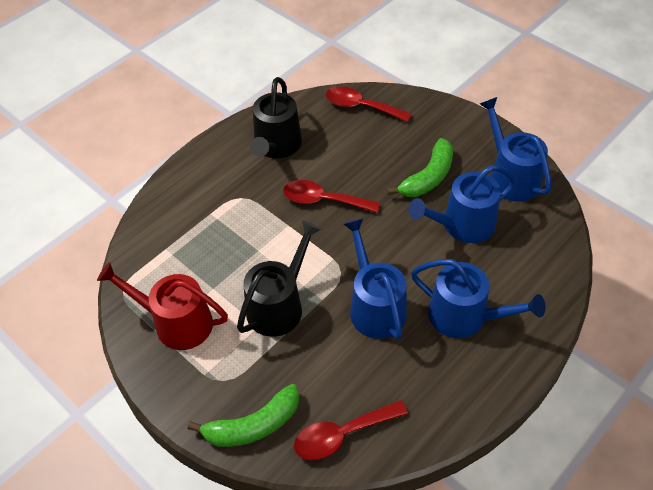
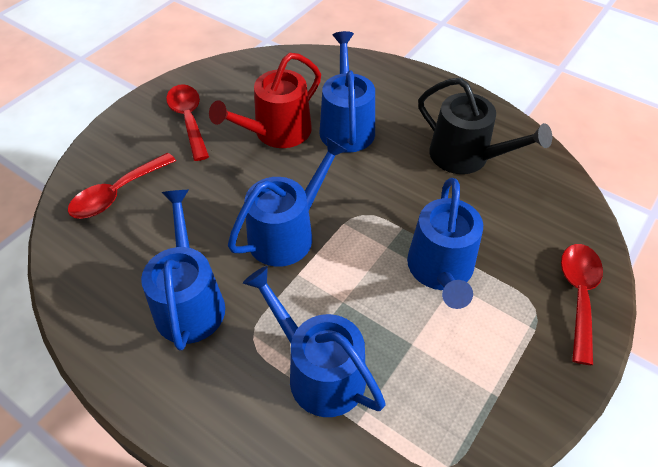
black watering can: [237,221,321,337] [250,77,302,159] = 2 -> [418,78,552,174] = 1
blue watering can: [344,218,407,339] [408,165,516,243] [411,259,546,338] [480,97,552,202] = 4 -> [141,190,225,351] [228,137,348,267] [243,266,386,417] [319,31,375,153] [407,178,483,309] = 5
green banana: [187,384,299,447] [387,138,453,197] = 2 -> none = 0

